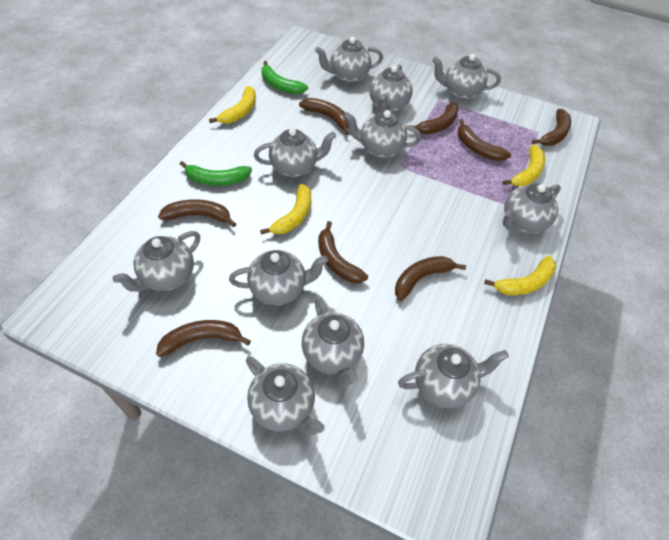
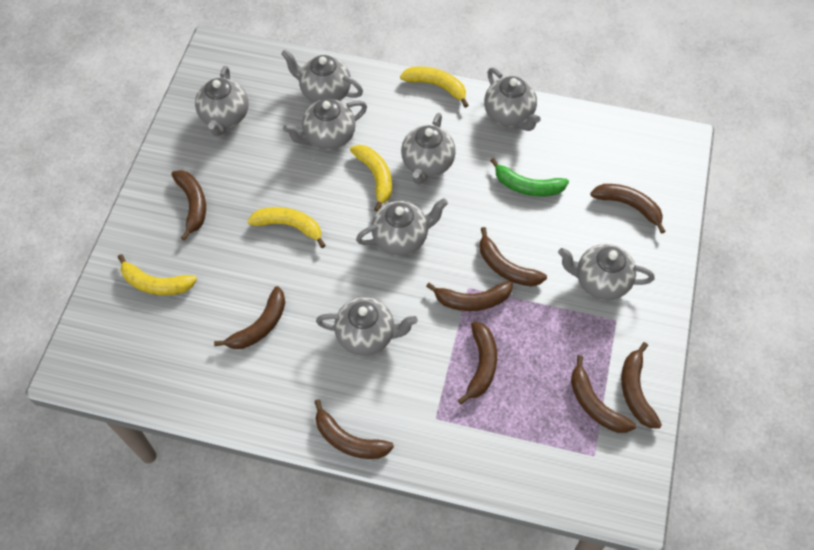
brown banana: [156,320,251,357] [158,199,236,227] [299,98,349,135] [318,221,368,283] [395,256,466,301] [408,102,459,134] [458,119,511,161] [532,109,571,146] = 8 -> [171,170,206,241] [214,286,285,349] [314,399,394,459] [426,281,513,311] [458,321,497,405] [480,227,547,286] [571,355,636,433] [590,184,666,234] [621,342,662,429] = 9
green banana: [180,161,252,186] [261,61,308,94] = 2 -> [490,158,569,197] = 1
grey teapot: [113,231,200,291] [229,250,328,305] [246,356,325,435] [254,128,336,177] [302,298,364,385] [315,37,383,83] [344,110,422,158] [369,64,413,112] [398,344,509,408] [432,54,501,100] [503,184,561,233] = 11 -> [195,66,249,136] [281,50,363,103] [283,99,367,150] [316,297,418,356] [356,198,448,256] [401,113,456,185] [484,68,541,131] [558,244,655,300] = 8

